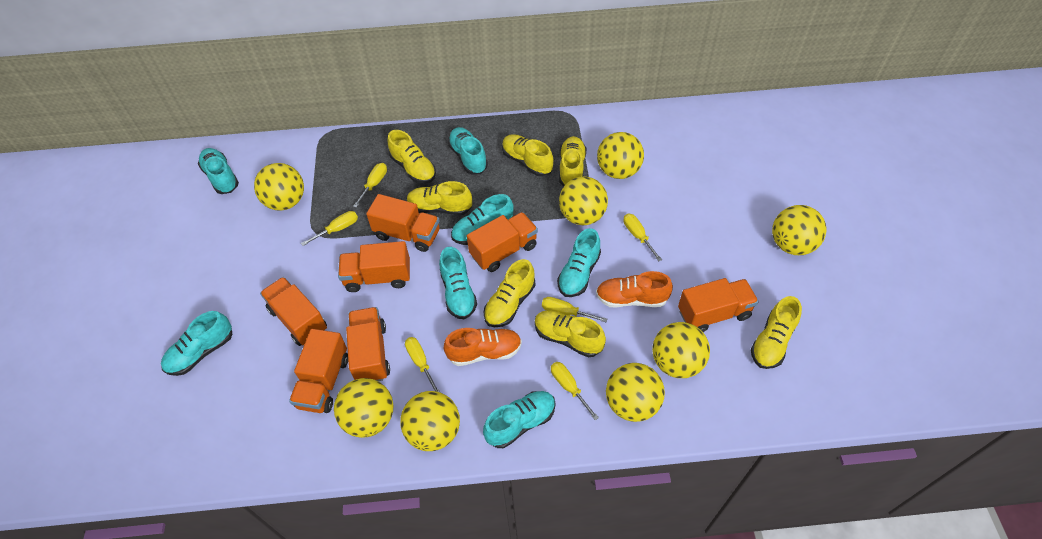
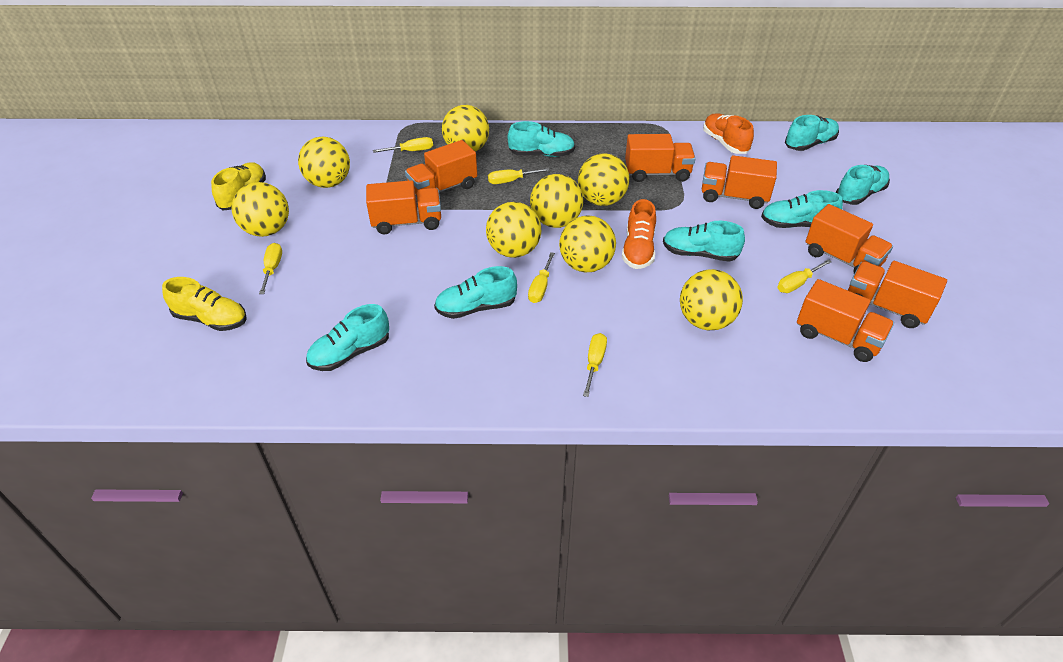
yellow shoe: [387,130,436,183] [407,181,472,215] [484,259,535,327] [502,134,554,176] [535,310,606,357] [559,136,586,186] [751,296,802,369] = 7 -> [162,277,247,331] [211,162,266,211] = 2

